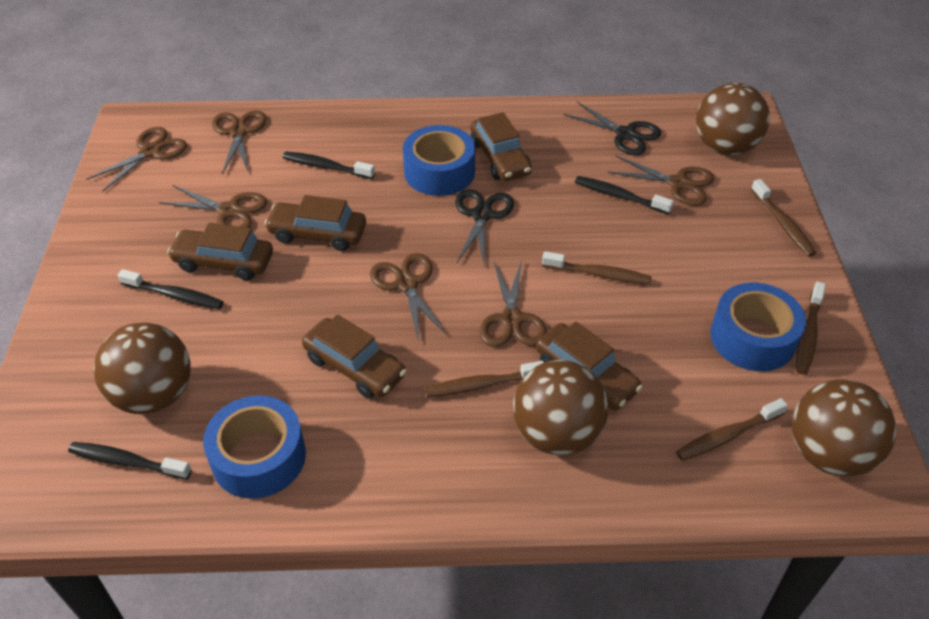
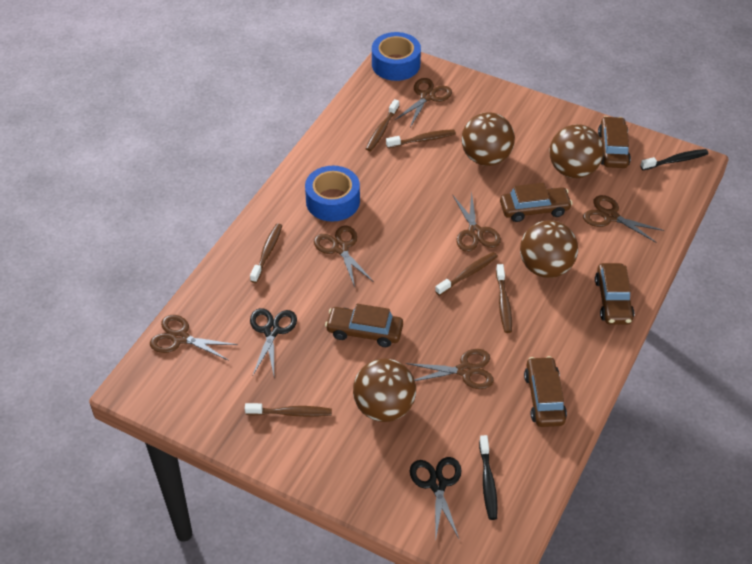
black toothbrush: [68,442,192,479] [118,269,224,309] [283,152,375,179] [575,176,674,214] = 4 -> [479,435,498,520] [640,149,709,170] = 2
blue tape: [203,396,306,499] [403,125,475,196] [710,283,806,371] = 3 -> [305,166,360,222] [372,32,421,81] = 2
brown toothbrush: [425,361,544,397] [542,251,652,285] [676,398,788,461] [751,179,816,257] [796,282,826,375] = 5 -> [245,403,332,417] [250,223,282,283] [366,99,400,151] [386,129,456,148] [435,252,498,296] [496,264,512,333] = 6

